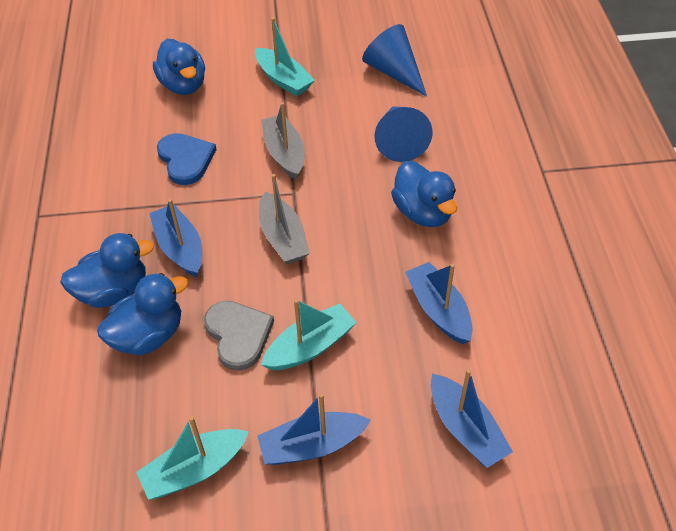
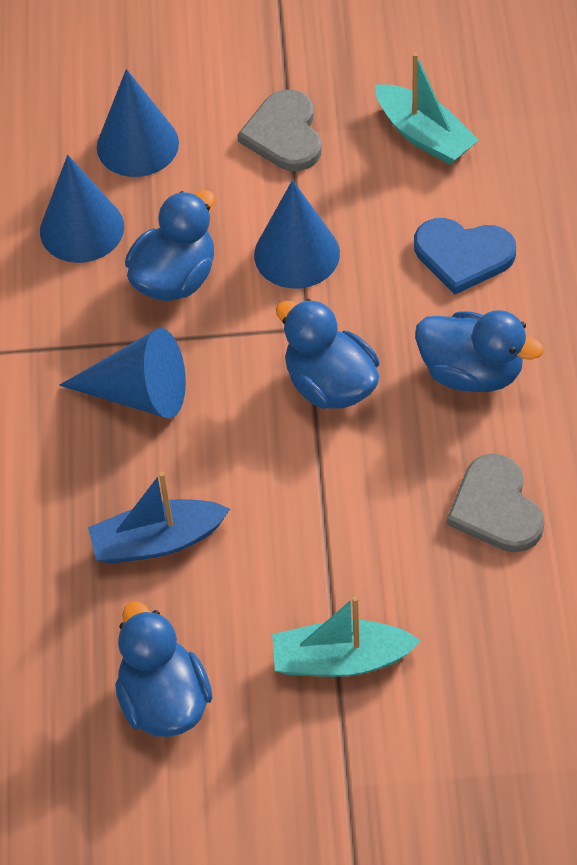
blue boat: [149,199,202,277] [257,393,371,465] [405,262,473,344] [431,369,513,468] = 4 -> [88,471,230,564] = 1
blue cone: [362,24,427,97] [375,107,433,162] = 2 -> [40,155,124,263] [59,328,186,419] [97,69,179,177] [254,180,340,288] = 4
grey boat: [259,174,310,264] [261,102,305,180] = 2 -> none = 0
grey heart: [204,301,274,371] = 1 -> [237,90,322,171] [447,453,545,552] = 2
turquoise boat: [136,416,249,500] [255,17,315,96] [261,299,357,370] = 3 -> [272,596,421,677] [375,53,479,165] = 2

